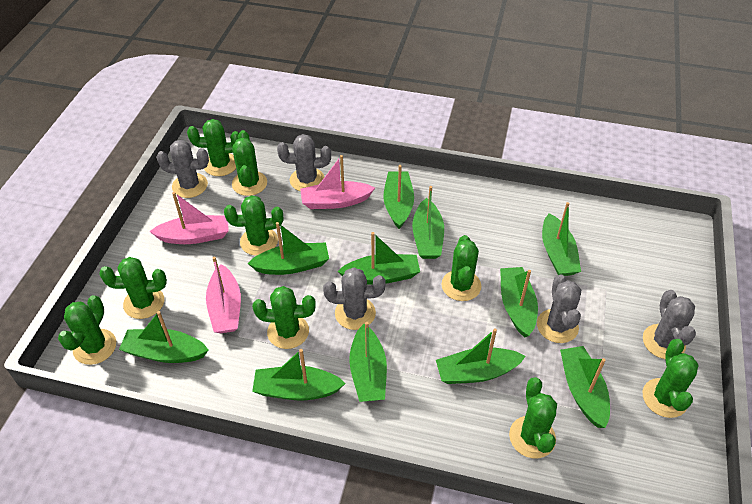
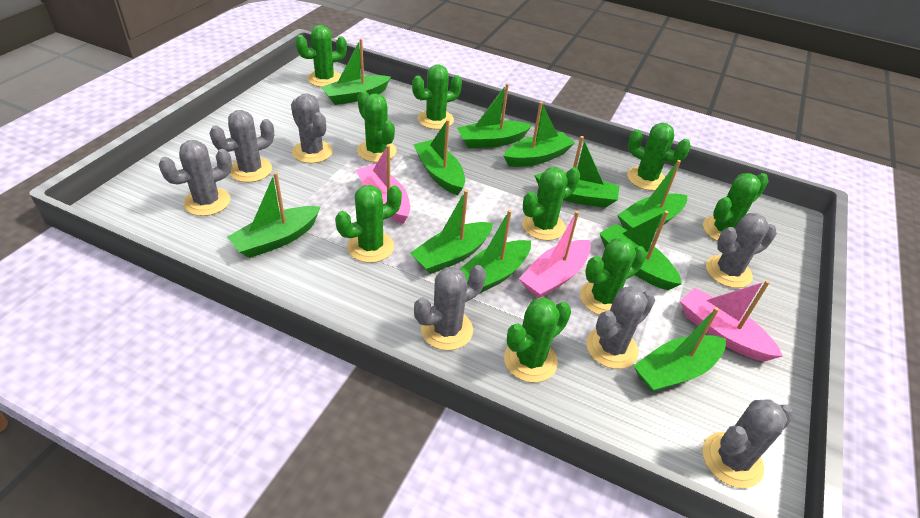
grey cactus: [156,140,209,198] [277,134,331,191] [323,268,386,330] [537,274,581,343] [643,290,696,359] = 5 -> [159,140,232,216] [210,110,274,183] [291,93,333,163] [414,265,486,350] [586,286,655,369] [702,399,794,488] [706,213,777,288] = 7

